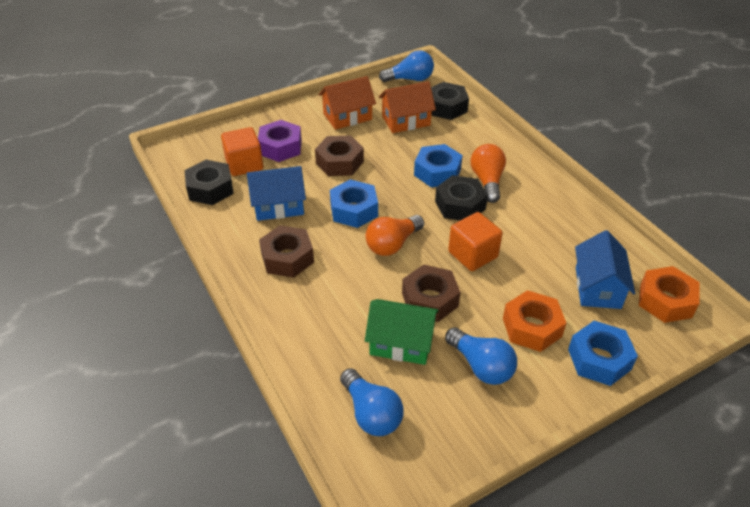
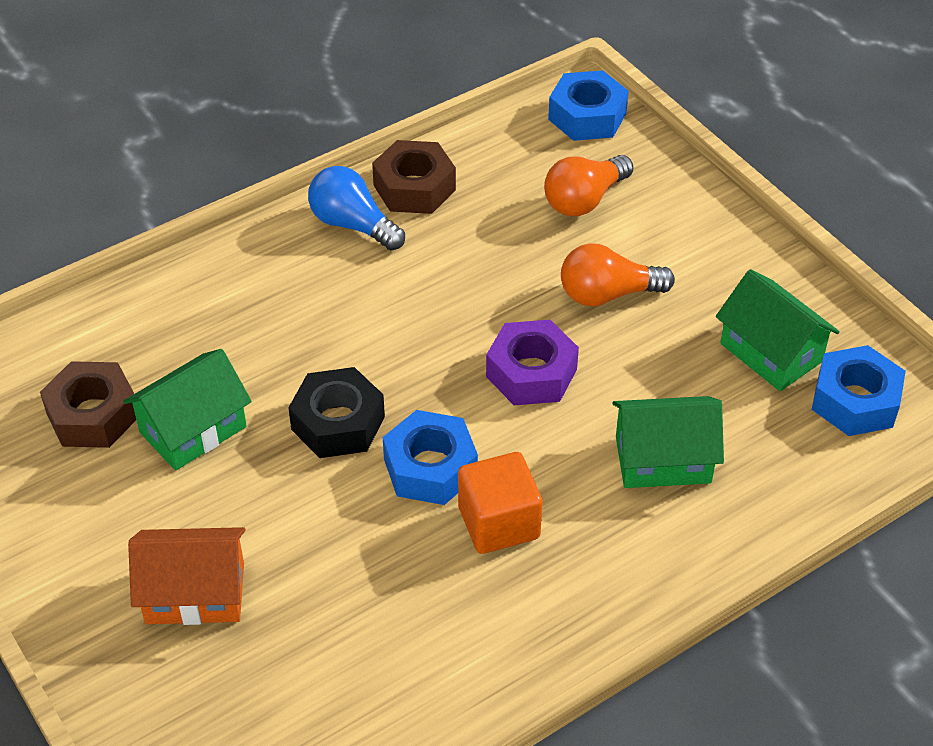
black nut: [185,160,234,205] [431,82,469,120] [435,175,488,221] = 3 -> [288,367,385,458] = 1
blue house: [247,166,306,221] [575,230,635,309] = 2 -> none = 0
blue light bulb: [340,368,404,436] [379,50,434,82] [445,327,517,385] = 3 -> [308,166,405,251] = 1
brown nut: [259,225,314,278] [315,136,364,176] [402,264,461,322] = 3 -> [40,361,136,448] [372,140,456,214] = 2
green house: [365,299,439,365] = 1 -> [123,349,252,471] [612,396,724,488] [716,269,840,391] = 3
orange cube: [221,127,263,176] [448,212,503,271] = 2 -> [458,452,542,554] = 1
orange house: [319,76,376,130] [379,81,436,133] = 2 -> [128,527,245,625] = 1
orange nut: [503,290,566,352] [639,266,700,323] = 2 -> none = 0

